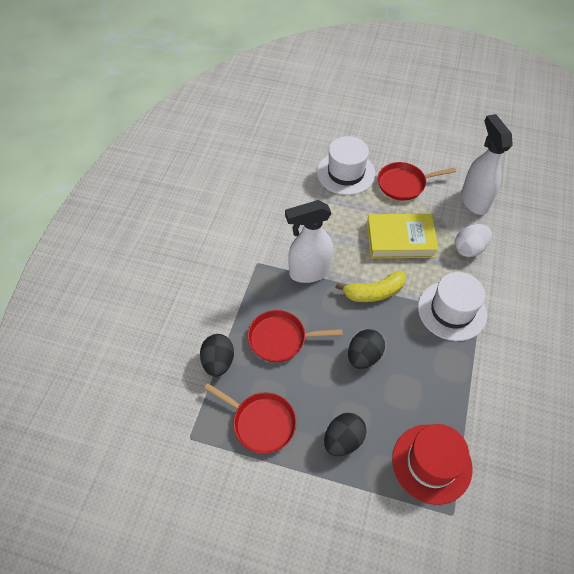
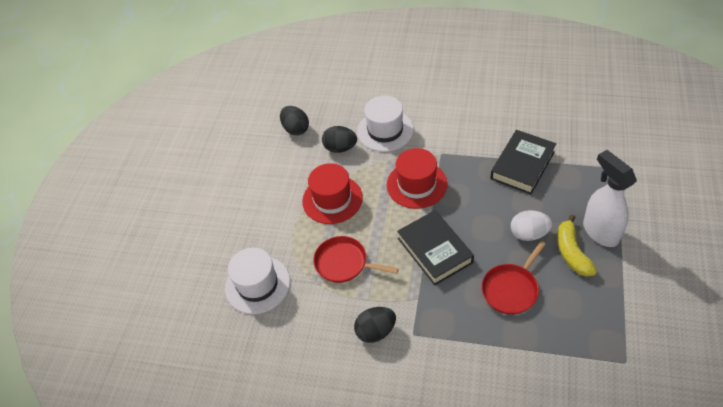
black book: none = 0 -> [397,210,474,286] [490,130,556,194] = 2
red hat: [392,424,473,505] = 1 -> [302,163,363,224] [387,148,447,209] = 2
red pan: [204,383,296,454] [248,310,343,362] [378,162,456,201] = 3 -> [313,236,399,283] [481,241,546,315] = 2
white spray bottle: [285,200,333,283] [461,114,513,215] = 2 -> [583,150,637,247] = 1
yellow book: [367,214,439,259] = 1 -> none = 0

